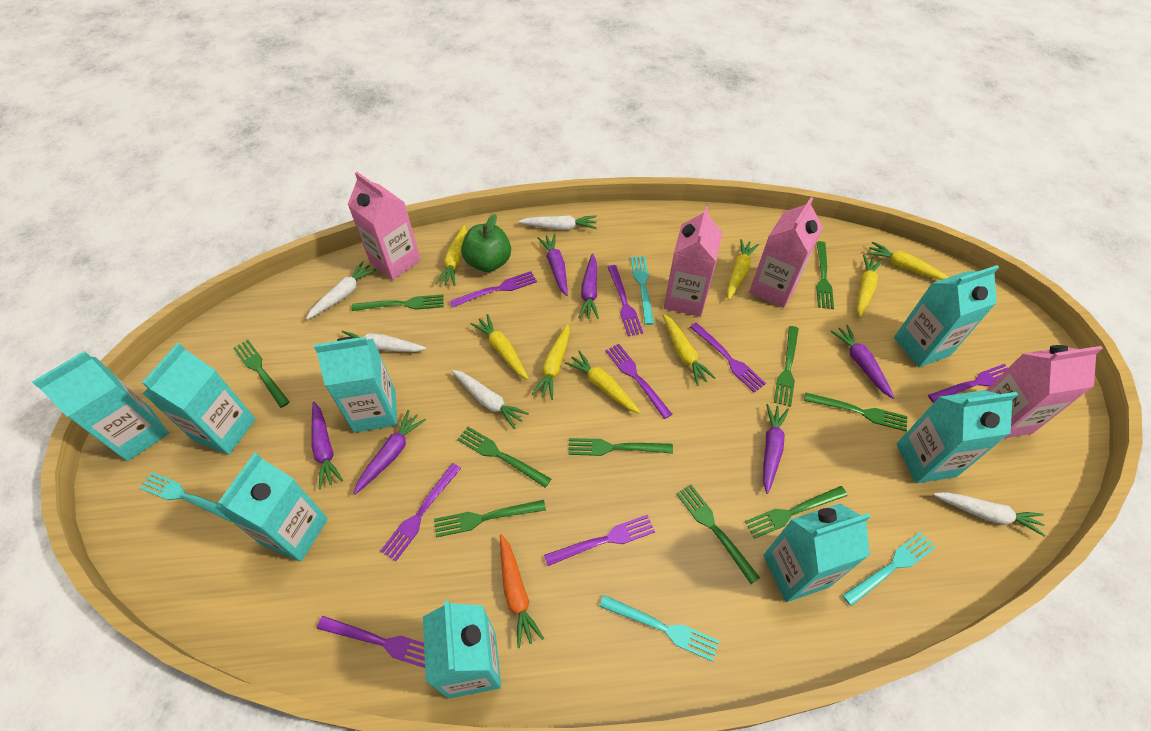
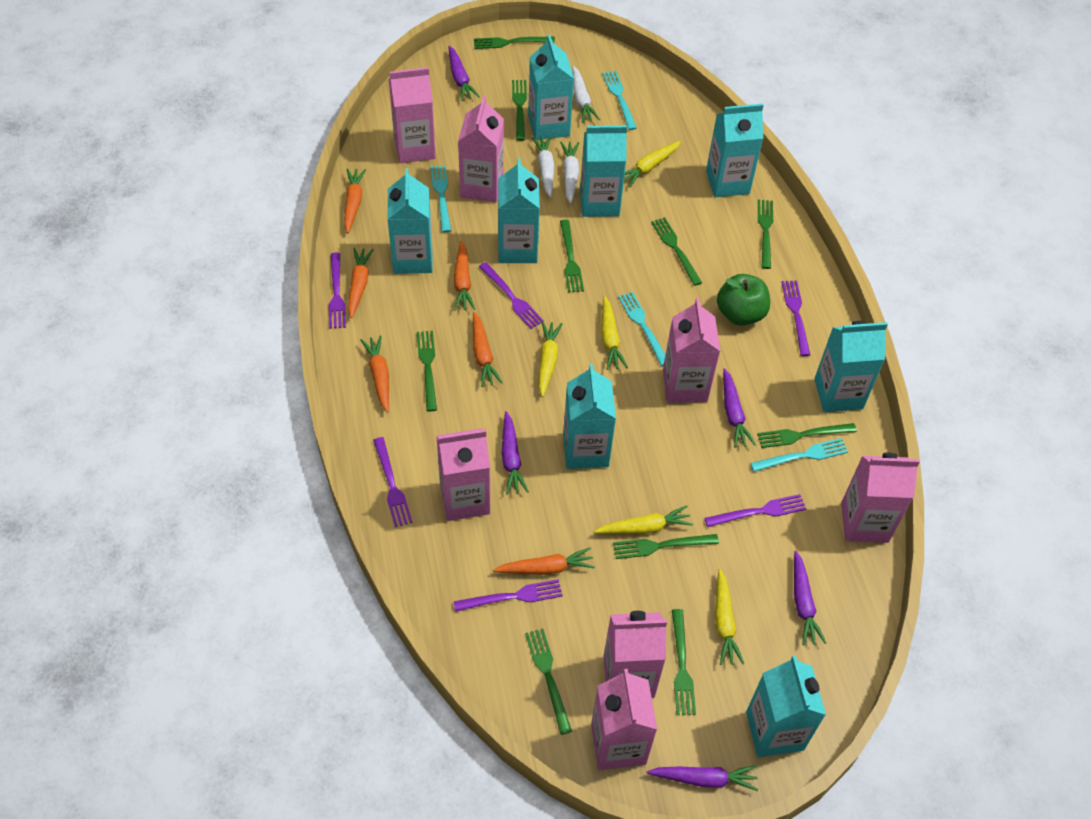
orange carrot: [500,534,544,648] = 1 -> [344,168,366,233] [348,248,374,318] [360,335,389,413] [454,241,475,311] [473,312,503,387] [493,547,595,575] = 6
pink carton: [348,172,421,280] [664,206,723,317] [749,197,823,308] [986,345,1103,439] = 4 -> [389,67,436,163] [436,428,490,521] [458,96,504,203] [591,669,657,770] [603,611,667,698] [663,298,720,403] [841,453,920,543] = 7
purple carrot: [311,402,343,489] [353,410,426,495] [537,234,568,296] [578,253,599,319] [763,404,789,494] [830,325,894,399] = 6 -> [448,46,480,101] [501,411,529,495] [647,765,758,791] [723,368,756,448] [794,551,826,645] = 5
purple fork: [317,616,425,668] [381,463,461,561] [450,271,537,308] [544,515,655,566] [605,343,672,419] [608,265,643,336] [690,323,766,392] [928,364,1008,403] = 8 -> [329,253,346,329] [373,437,413,527] [453,579,563,612] [479,262,544,329] [705,494,806,527] [781,281,810,356] = 6
white carrot: [306,261,376,320] [342,331,427,352] [452,370,529,429] [518,215,597,230] [933,492,1046,537] = 5 -> [532,136,555,198] [560,142,579,204] [572,66,600,123] = 3
yellow carrot: [436,225,467,286] [471,314,529,380] [532,324,570,400] [565,351,641,414] [663,314,716,386] [727,239,759,300] [857,254,883,318] [867,242,949,280] = 8 -> [539,321,562,397] [594,506,693,534] [601,296,628,370] [624,141,681,187] [715,569,744,665] = 5

